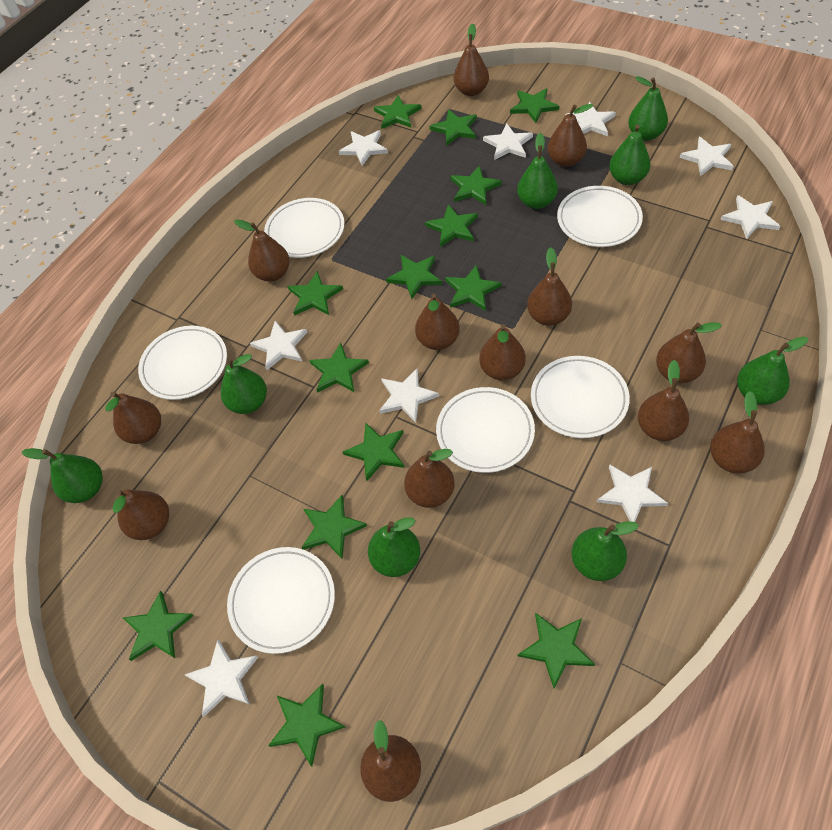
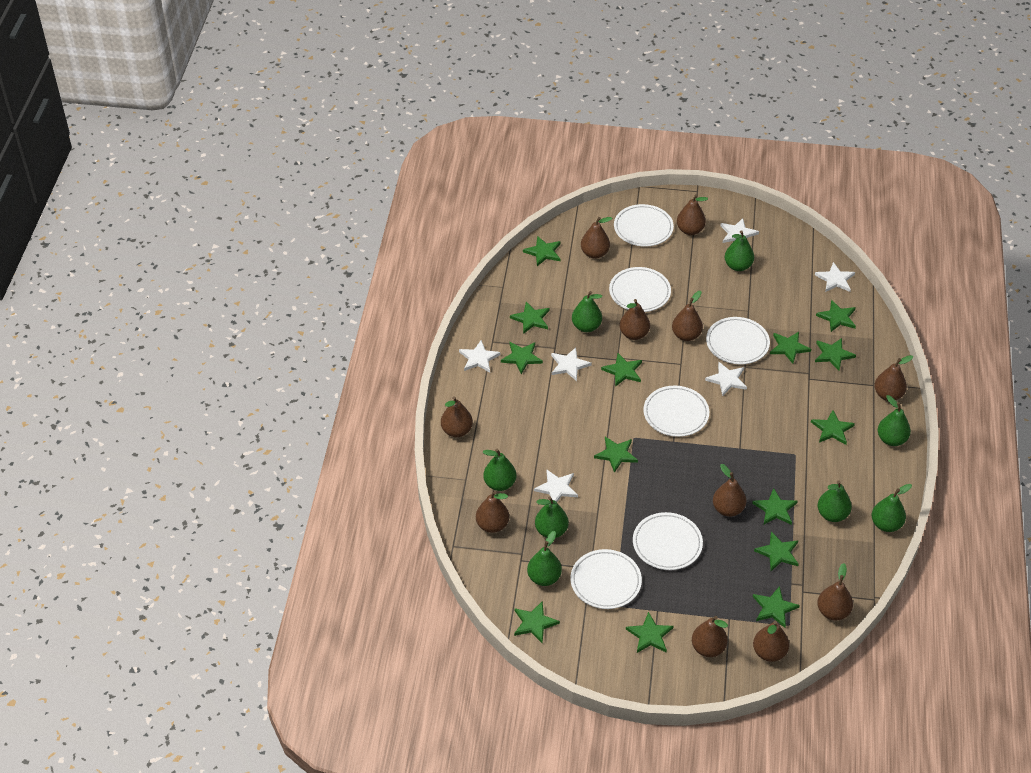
brown pear: [105,392,161,444] [113,490,169,540] [234,219,290,282] [360,720,421,802] [404,449,455,508] [415,293,460,350] [454,24,489,96] [479,324,526,381] [527,247,572,326] [548,104,593,167] [638,360,689,441] [656,322,722,383] [710,391,765,474] = 13 -> [441,396,473,437] [476,491,509,533] [581,217,612,259] [619,299,650,340] [672,291,703,341] [677,194,708,235] [692,616,728,657] [713,464,746,517] [753,621,789,662] [817,563,853,621] [874,355,913,401] = 11
white star: [185,639,258,717] [250,321,308,370] [339,130,388,166] [379,369,439,423] [483,124,533,160] [565,102,616,136] [597,464,668,522] [680,137,734,176] [720,195,780,239] = 9 -> [459,340,501,373] [534,470,578,502] [551,347,592,381] [705,362,747,396] [720,218,759,243] [815,262,855,292] = 6

